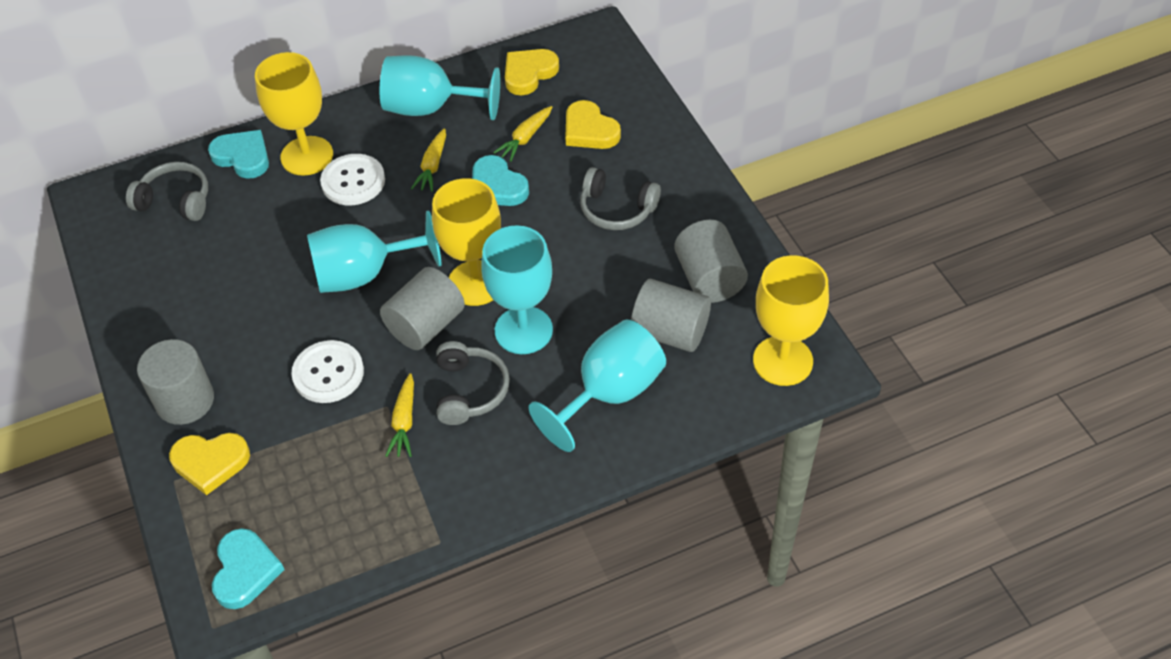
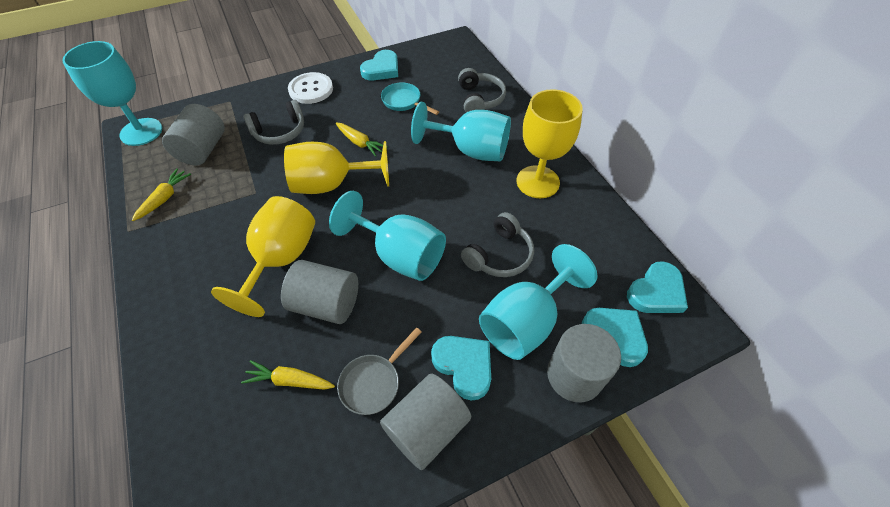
grey pan: none = 0 -> [337,327,422,415] = 1
turquoise heart: [208,130,269,179] [212,528,285,609] [472,155,529,206] = 3 -> [360,50,398,80] [431,336,491,401] [582,308,648,367] [627,261,688,313] = 4
turquoise pan: none = 0 -> [381,82,439,115] = 1
white button: [291,340,364,403] [320,154,385,205] = 2 -> [288,72,333,104] = 1
yellow heart: [169,433,250,495] [505,49,559,95] [565,100,621,149] = 3 -> none = 0

